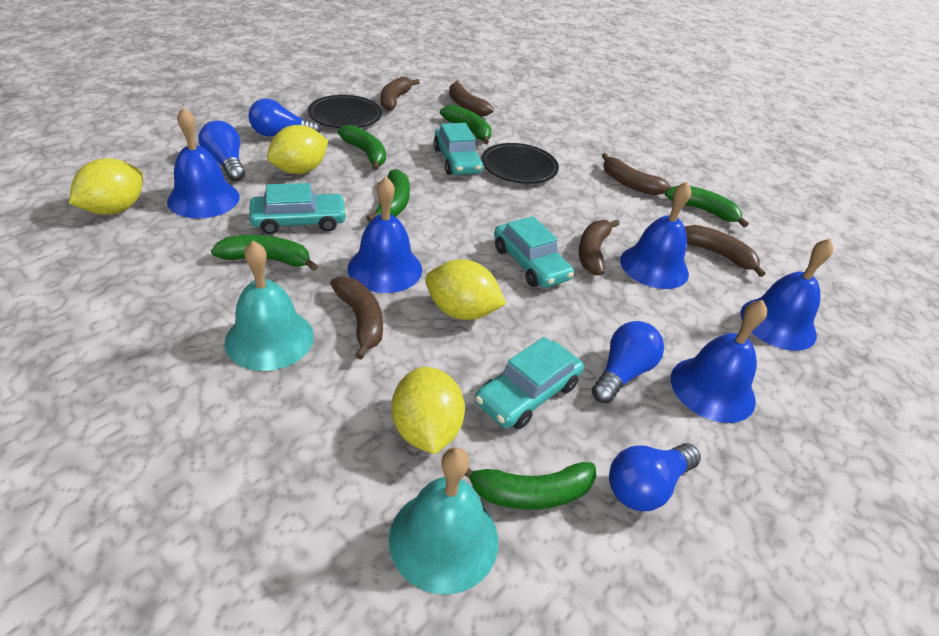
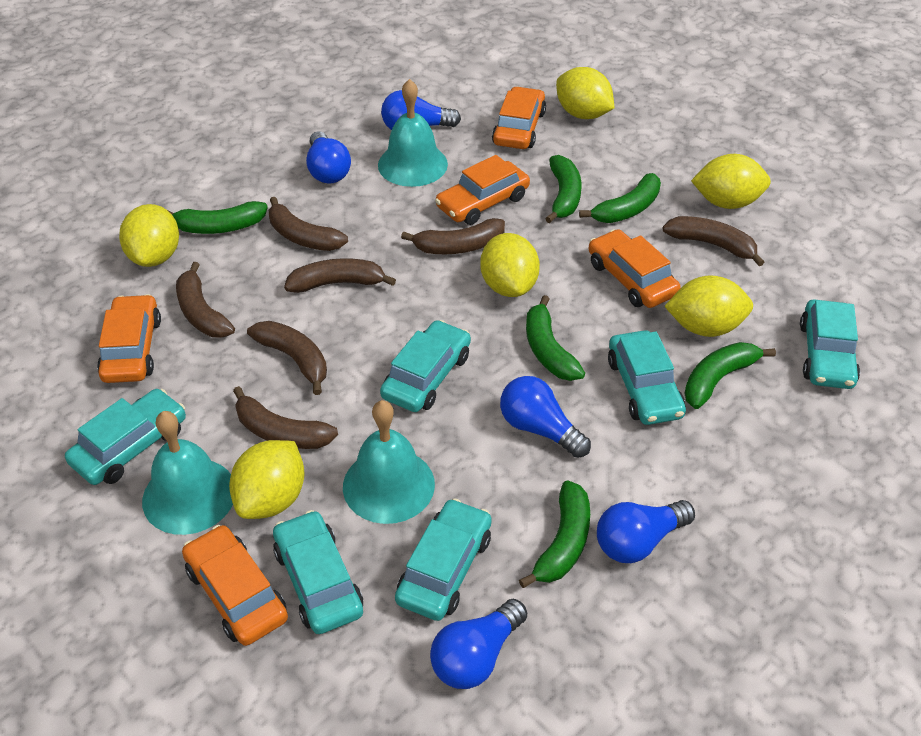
black plate: [308,95,382,128] [481,143,559,184] = 2 -> none = 0
blue bell: [167,107,240,219] [348,177,422,293] [620,182,691,289] [671,300,767,423] [741,239,834,351] = 5 -> none = 0
blue light bulb: [198,120,245,181] [248,98,320,137] [592,321,664,403] [609,443,701,511] = 4 -> [306,131,351,184] [381,90,461,130] [430,599,527,689] [500,376,591,458] [597,500,695,563] = 5
brown banana: [330,276,383,360] [381,77,420,111] [449,81,494,116] [579,220,619,275] [602,153,671,195] [684,225,765,277] = 6 -> [176,262,235,338] [233,386,338,449] [247,321,327,395] [269,197,348,251] [284,258,396,293] [401,218,505,254] [662,216,764,266] = 7
orange car: none = 0 -> [97,294,161,383] [182,525,288,646] [435,155,530,225] [492,87,546,149] [589,229,681,308] = 5
turquoise bell: [225,241,314,371] [389,447,498,595] = 2 -> [142,411,233,535] [343,400,435,524] [378,79,448,187] = 3
turquoise car: [249,183,347,234] [433,123,483,175] [475,337,584,429] [494,216,574,288] = 4 -> [65,389,186,485] [273,510,363,634] [380,320,471,412] [395,498,492,621] [608,330,686,425] [800,300,860,389] = 6
yellow lemon: [69,158,143,215] [267,125,328,174] [392,367,465,454] [425,259,506,320] = 4 -> [119,204,179,267] [229,440,305,519] [480,233,540,297] [556,67,614,119] [664,275,753,337] [691,154,771,209] = 6

